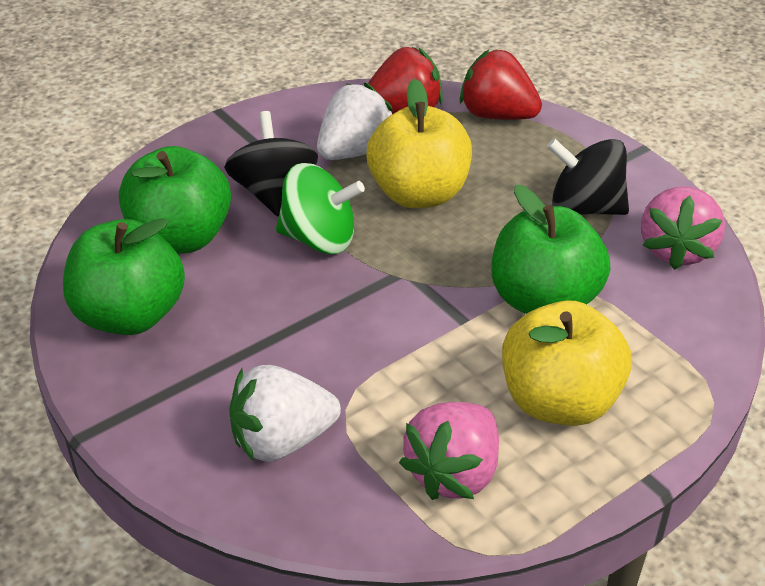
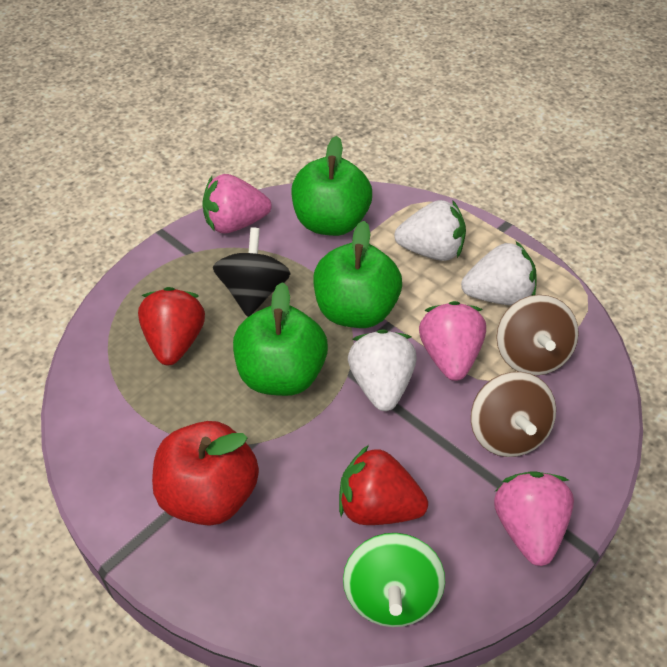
black spinning top: [224,111,318,217] [547,138,629,215] = 2 -> [213,227,290,317] = 1
brown spinning top: none = 0 -> [471,372,556,457] [496,295,579,376] = 2
pink strawberry: [399,402,499,500] [641,187,725,270] = 2 -> [202,174,272,233] [419,301,486,381] [494,471,574,566] = 3
red apple: none = 0 -> [152,421,259,526] = 1
white strawberry: [229,365,341,462] [317,83,392,160] = 2 -> [348,330,417,411] [394,200,466,261] [461,241,537,305] = 3
yellow apple: [367,79,472,208] [502,300,632,426] = 2 -> none = 0

